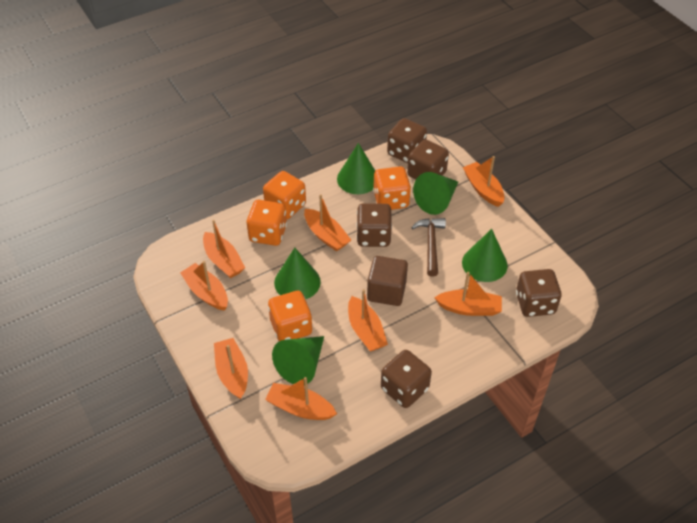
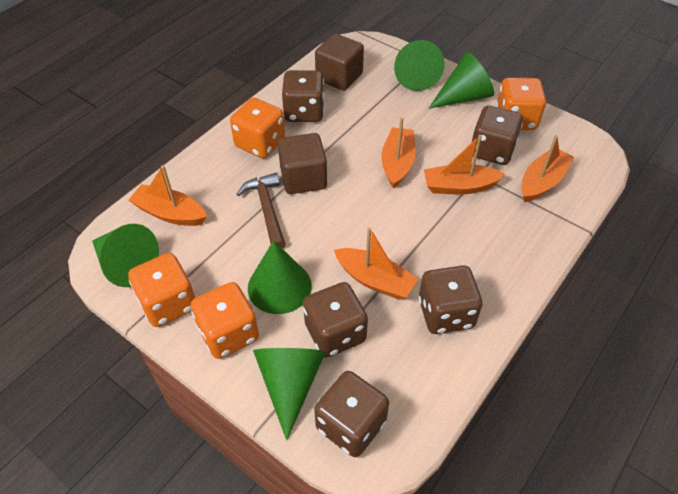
brown cube: [367,256,408,306] = 1 -> [278,133,327,194] [315,33,364,91] = 2
orange boat: [180,261,228,311] [203,220,245,278] [214,338,248,399] [265,377,337,420] [304,194,351,252] [348,289,388,352] [434,272,502,316] [463,156,504,207] = 8 -> [128,165,207,226] [334,227,418,300] [381,117,416,188] [424,135,505,194] [521,135,574,202] = 5

